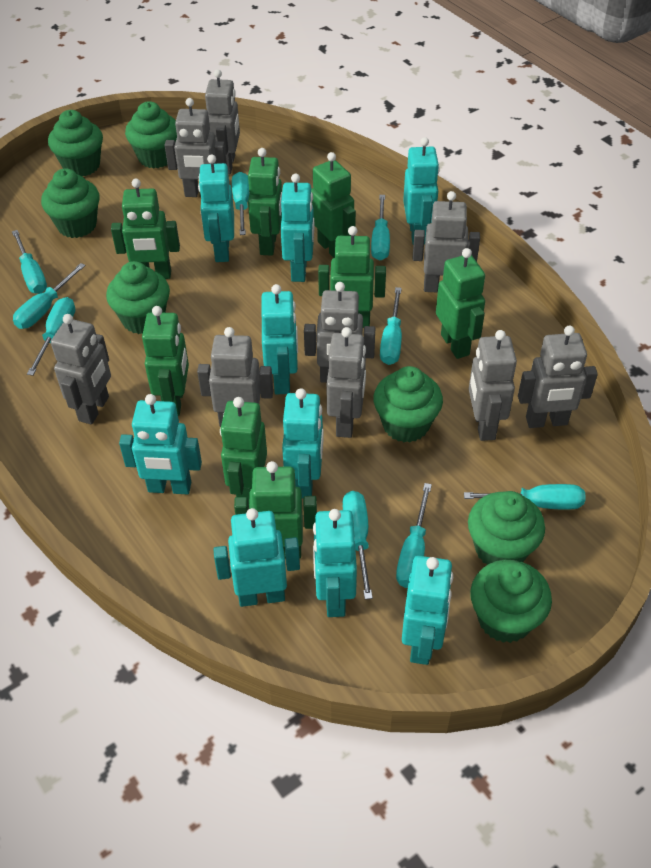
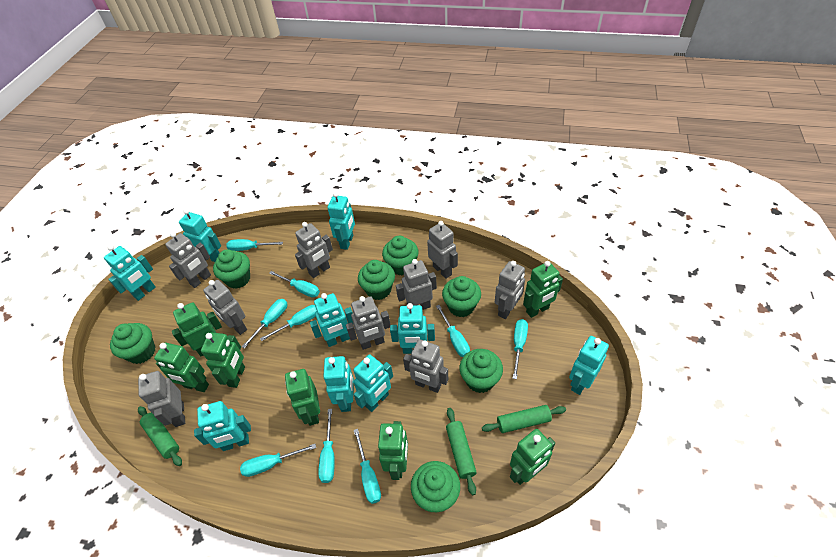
green robot: [111,179,180,279] [142,306,189,416] [220,397,267,506] [234,461,317,559] [248,148,282,255] [311,152,356,258] [318,226,386,328] [436,248,485,359] = 8 -> [154,343,209,392] [172,302,222,356] [201,332,245,388] [285,369,320,426] [378,421,408,480] [510,429,555,485] [523,261,563,318] = 7
green rolling pin: none = 0 -> [138,406,182,466] [446,408,477,495] [482,405,566,433] = 3

